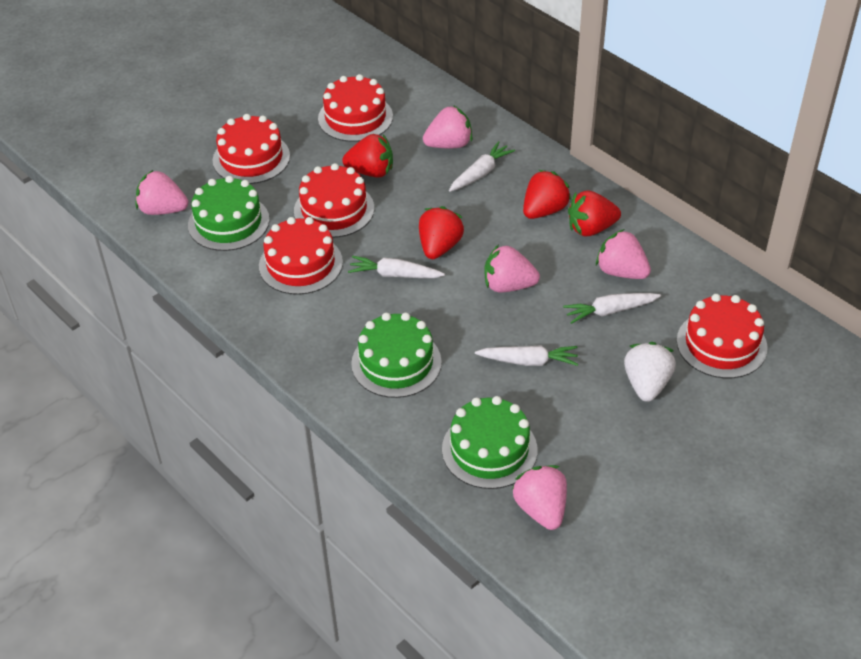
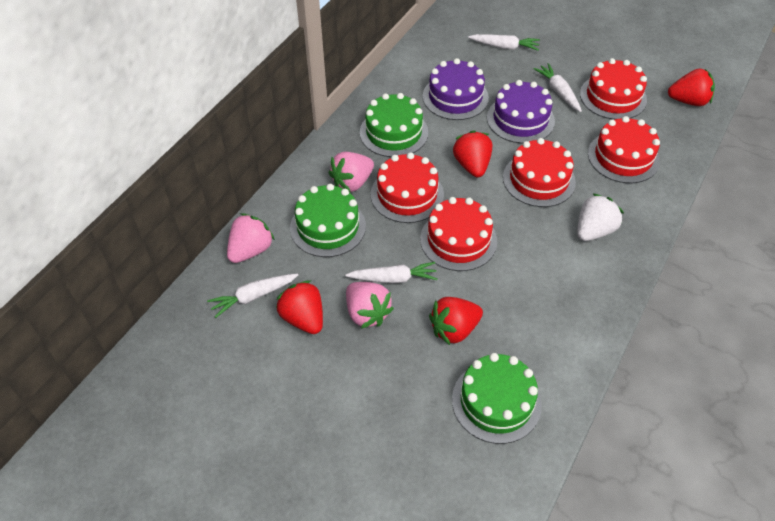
pink strawberry: [136,170,188,215] [423,105,473,148] [484,244,540,292] [512,465,567,530] [596,229,651,279] = 5 -> [227,213,275,263] [329,152,374,192] [346,282,394,329] = 3
purple cake: none = 0 -> [423,58,489,120] [487,80,555,143] = 2

